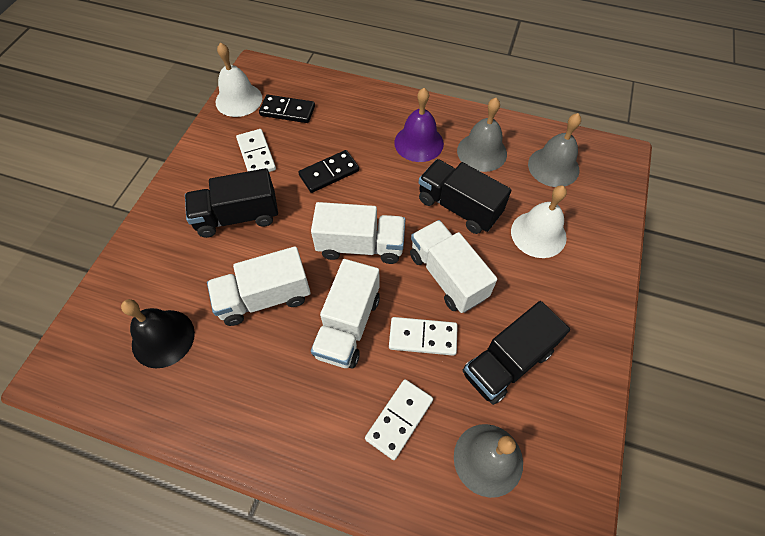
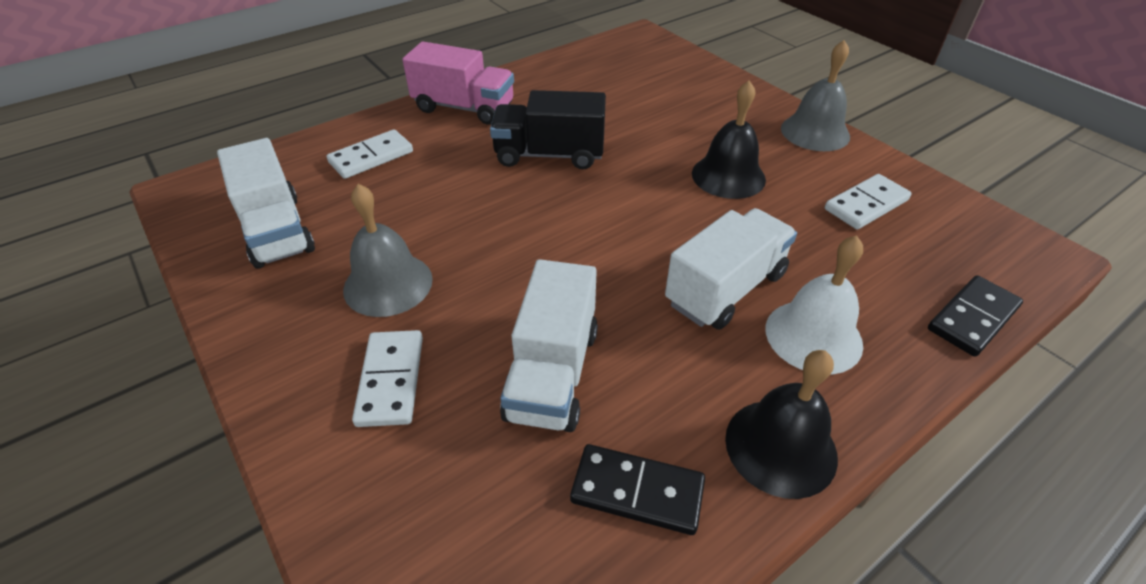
black bell: [121,299,195,368] = 1 -> [692,81,766,199] [725,350,838,499] = 2
black truck: [185,168,278,238] [419,159,512,234] [463,301,570,405] = 3 -> [490,90,606,169] = 1
grey bell: [454,424,523,498] [457,98,507,172] [528,113,581,187] = 3 -> [343,184,433,317] [781,40,850,151] = 2
pink truck: none = 0 -> [402,42,514,125] = 1
purple bell: [394,88,444,162] = 1 -> none = 0
white bell: [216,42,263,117] [511,186,567,258] = 2 -> [766,235,863,375] = 1
white truck: [207,246,311,326] [311,202,406,264] [311,259,380,369] [410,220,497,313] = 4 -> [217,138,315,269] [500,259,598,432] [665,208,797,330] = 3

